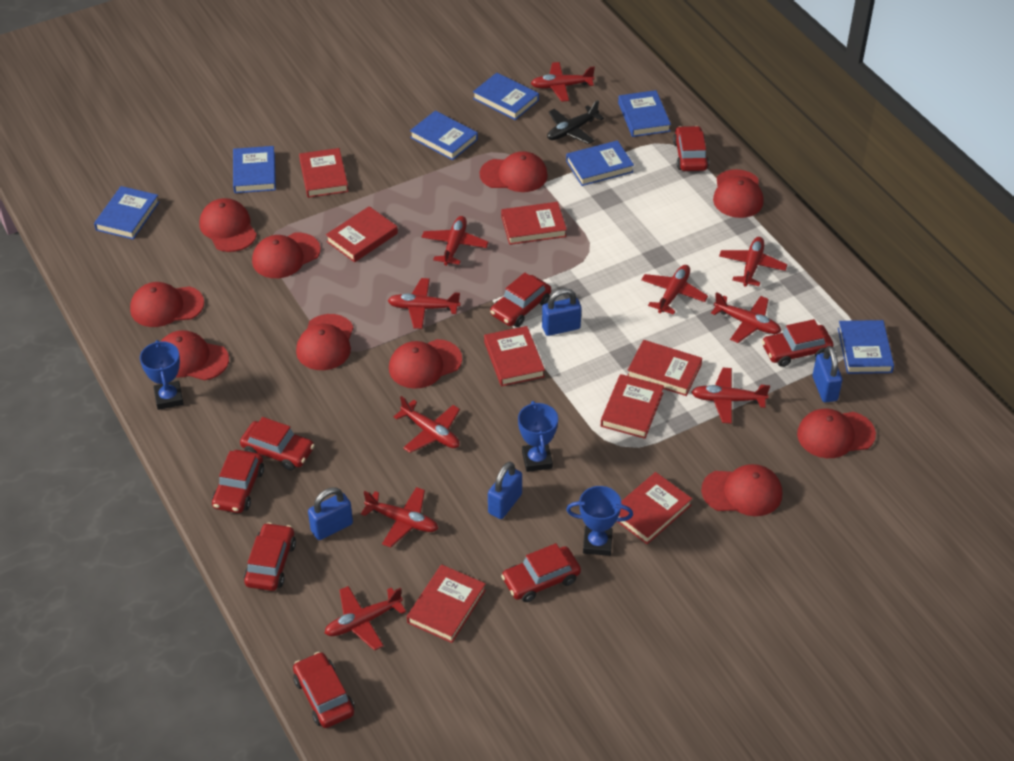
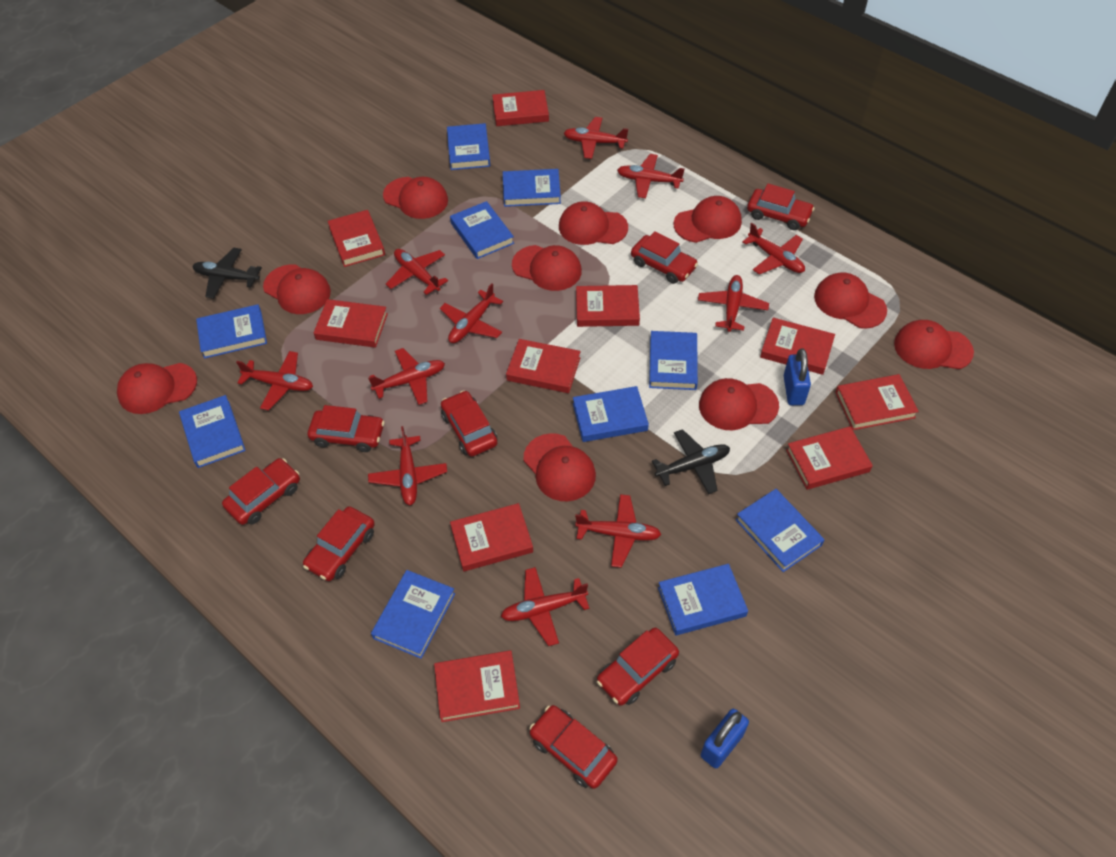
black plane: [547,100,604,144] = 1 -> [192,248,262,299] [652,429,730,494] = 2
blue book: [94,186,159,240] [233,146,276,193] [410,111,478,160] [473,73,539,120] [566,140,634,186] [618,90,671,137] [838,320,894,374] = 7 -> [179,395,246,468] [196,304,267,359] [371,570,455,659] [447,123,490,170] [450,201,514,259] [503,169,561,207] [573,386,649,442] [649,331,698,390] [658,564,748,635] [736,489,824,572] = 10
blue padlock: [308,487,353,540] [488,462,522,519] [542,288,581,336] [813,346,843,403] = 4 -> [701,709,749,768] [784,349,811,405] = 2
blue trophy: [140,340,183,410] [518,401,558,472] [566,486,633,556] = 3 -> none = 0
red book: [299,148,348,198] [326,206,398,262] [407,564,486,643] [484,326,545,386] [501,202,567,245] [601,374,664,439] [616,472,692,544] [628,340,702,396] = 8 -> [314,299,388,348] [328,210,385,267] [434,650,520,722] [450,503,533,571] [492,90,549,126] [506,339,581,393] [576,285,640,327] [760,318,835,375] [786,427,873,490] [835,374,919,430] = 10
red plane: [325,586,406,651] [361,487,438,548] [387,278,461,329] [394,396,460,453] [422,216,489,266] [531,62,595,102] [641,265,708,315] [691,368,770,424] [711,292,781,343] [719,237,787,287] = 10 -> [236,351,313,411] [368,348,445,405] [368,426,447,505] [386,249,448,295] [440,283,503,343] [501,567,589,646] [564,117,628,159] [575,494,661,568] [617,154,685,198] [698,275,769,332] [742,223,805,274] = 11

